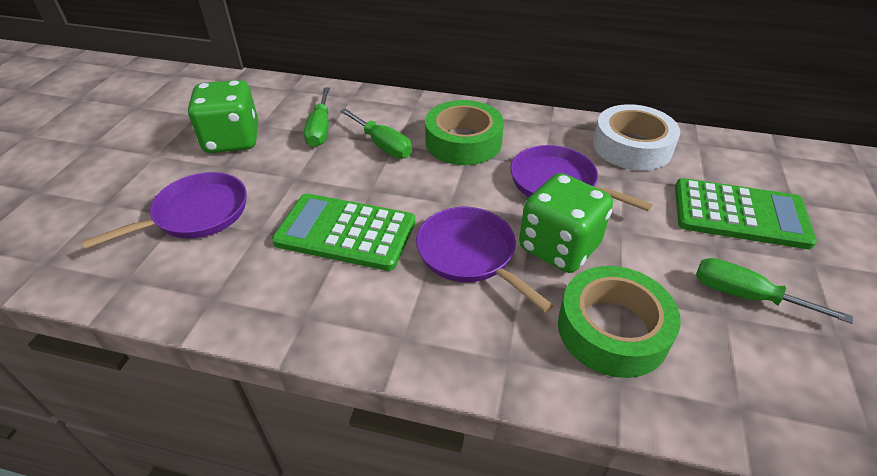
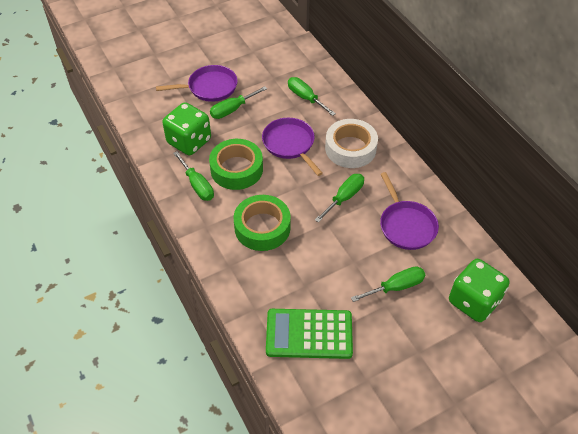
green calculator: [272,193,415,271] [675,178,817,249] = 2 -> [266,309,353,359] = 1
green screwdriver: [304,88,330,147] [340,109,412,158] [696,258,853,324] = 3 -> [173,151,214,201] [210,86,267,119] [288,77,336,116] [315,174,364,223] [351,266,425,302] = 5

